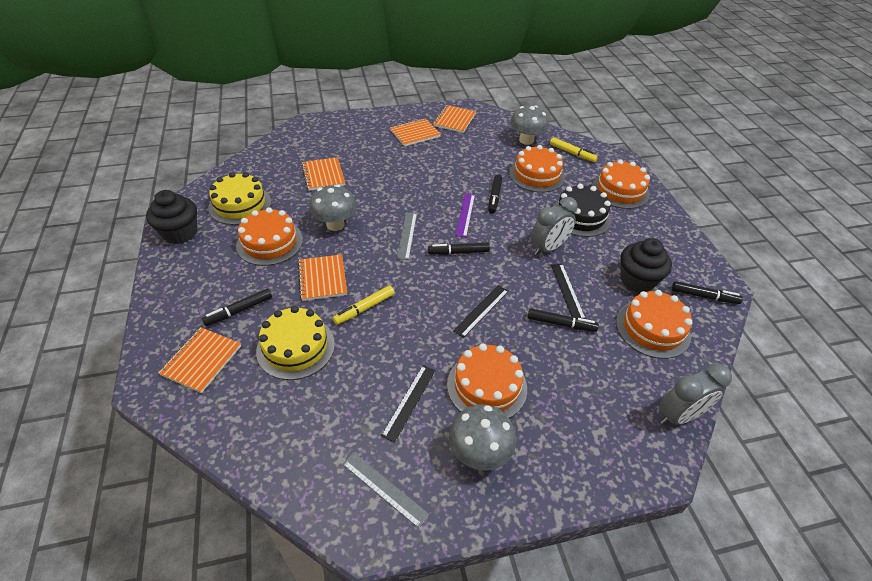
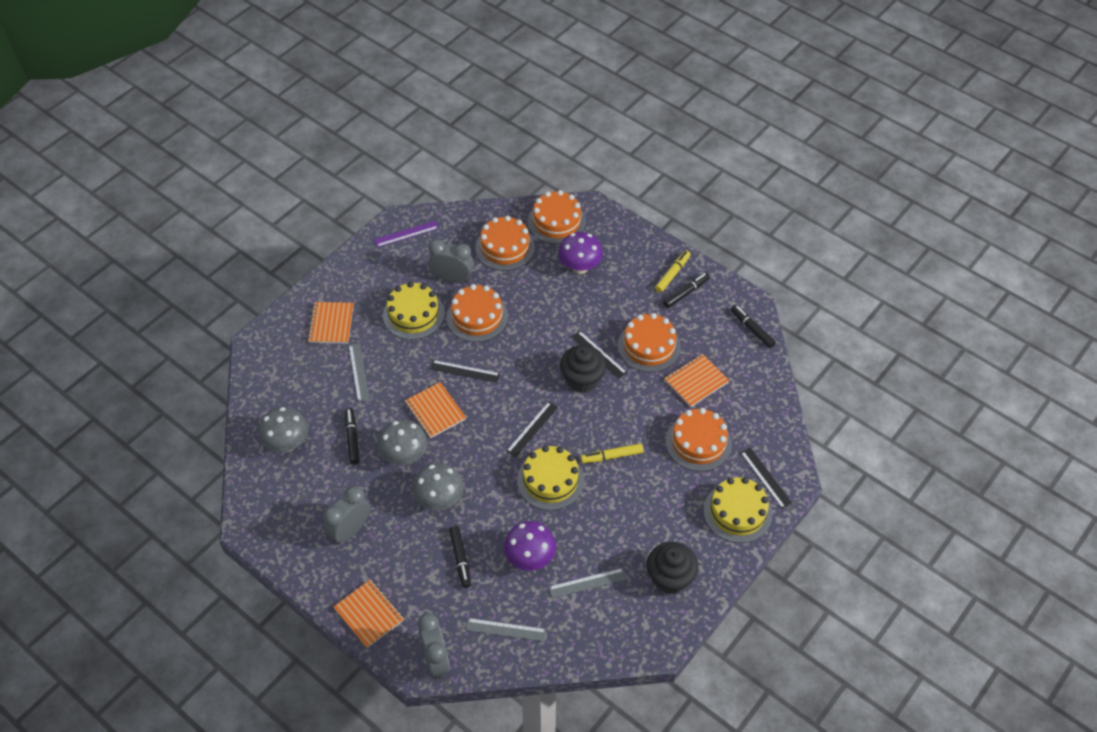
black cake: [552,184,611,237] = 1 -> none = 0
black marker: [202,289,272,326] [428,242,490,255] [488,174,502,214] [528,309,599,332] [672,281,743,304] = 5 -> [345,408,360,464] [449,526,471,588] [663,272,710,308] [731,305,776,348] = 4
black ruler: [381,365,436,443] [453,285,509,338] [551,264,586,319] = 3 -> [430,360,500,383] [506,402,558,457] [572,331,627,379] [740,448,793,509] = 4
grey clock: [531,197,578,256] [660,363,732,425] = 2 -> [323,486,370,545] [417,613,450,679] [428,239,474,283] = 3
grey ruler: [343,453,430,528] [397,212,417,260] = 2 -> [349,343,370,402] [466,618,546,641] [549,568,627,598] = 3
orange notebook: [158,327,241,393] [298,254,347,301] [301,157,345,191] [390,118,441,146] [433,105,476,133] = 5 -> [308,302,354,344] [334,579,404,648] [405,382,466,438] [664,354,729,407] = 4
purple mushroom: none = 0 -> [504,521,556,571] [558,232,603,274] = 2
yellow cake: [208,172,271,225] [256,306,335,380] = 2 -> [383,282,445,340] [517,445,584,510] [704,477,772,543] = 3

